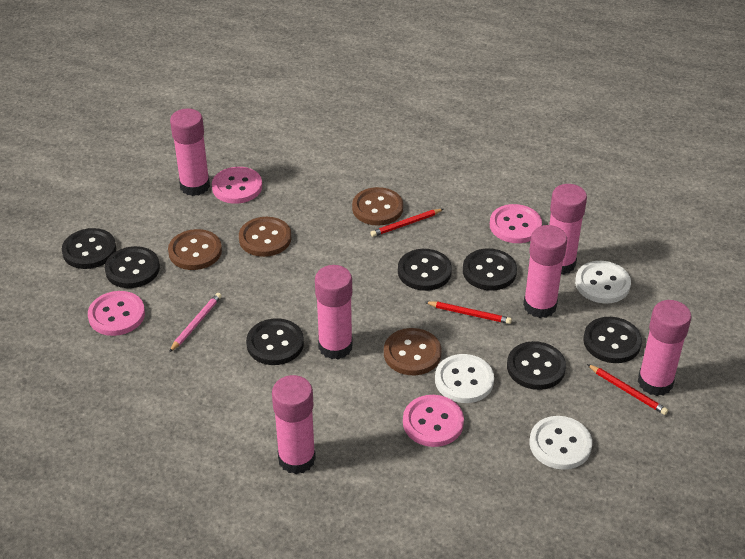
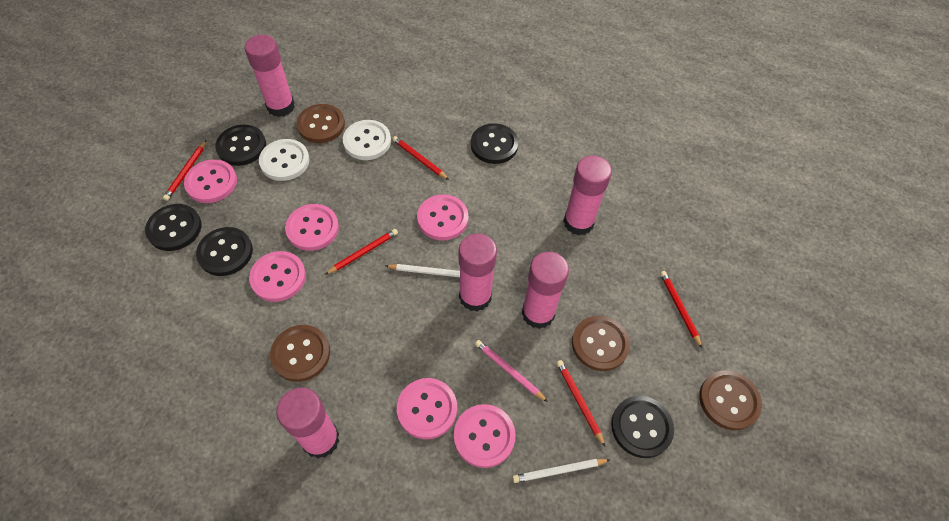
black button: [62,228,116,269] [105,246,160,288] [246,318,304,365] [398,249,452,291] [463,248,517,291] [507,341,566,390] [583,317,642,363] = 7 -> [145,204,202,251] [196,227,253,276] [215,125,266,166] [471,123,518,164] [611,396,674,458] = 5
pink button: [88,291,145,336] [212,167,262,204] [403,395,464,447] [490,204,542,243] = 4 -> [184,159,237,203] [249,251,306,302] [285,204,339,251] [397,378,457,439] [417,195,468,240] [454,404,516,468] = 6
pink glue stick: [170,108,210,196] [272,375,316,474] [315,265,353,359] [523,225,567,318] [549,184,587,275] [638,300,692,396] = 6 -> [245,35,295,117] [276,388,339,459] [459,233,497,311] [522,252,569,329] [563,155,612,236] = 5
red pencil: [370,209,443,237] [425,301,512,324] [587,364,668,415] = 3 -> [163,140,206,201] [325,229,398,275] [393,136,449,180] [556,360,605,447] [660,271,702,348] = 5
white button: [435,354,494,403] [529,416,592,470] [575,261,631,304] = 3 -> [259,139,310,181] [343,120,391,160] = 2
white pencil: none = 0 -> [386,264,460,277] [512,459,610,483] = 2

